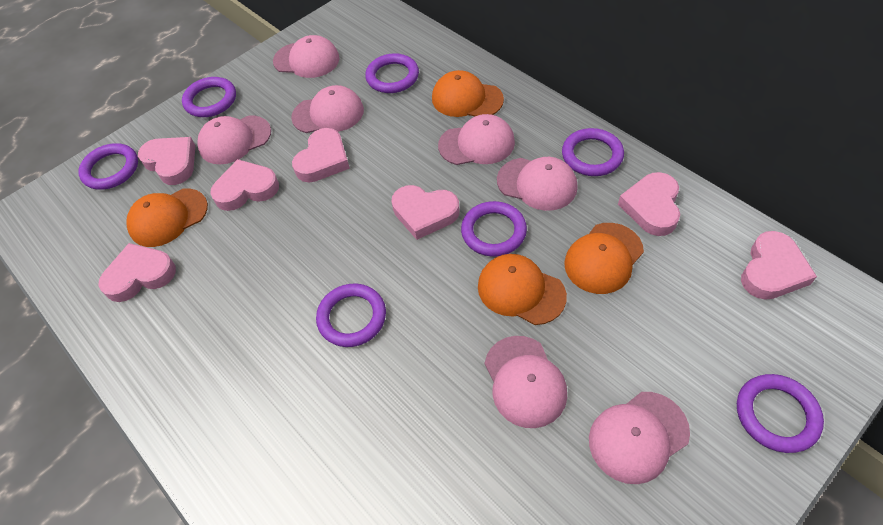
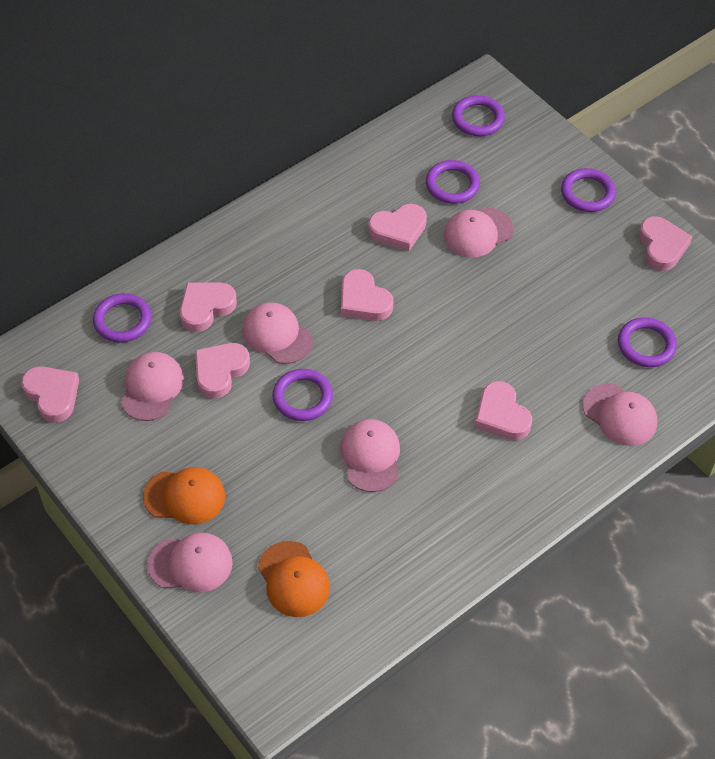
orange cap: [126,189,208,247] [432,70,504,117] [478,254,567,325] [564,223,644,294] = 4 -> [143,467,225,524] [258,541,330,617] = 2
pink cap: [197,115,271,164] [273,35,340,78] [291,85,364,133] [438,114,515,165] [485,336,567,428] [497,157,578,211] [589,392,690,484] = 7 -> [121,352,184,421] [147,532,233,593] [242,302,313,364] [340,419,400,492] [444,207,514,258] [583,383,657,446] = 6
purple ring: [78,143,138,190] [182,77,236,117] [316,283,386,347] [365,53,419,93] [461,201,527,257] [562,128,624,176] [737,374,824,453] = 7 -> [93,293,151,343] [272,369,333,421] [426,160,480,204] [452,95,505,136] [561,168,616,212] [618,317,677,367] = 6

